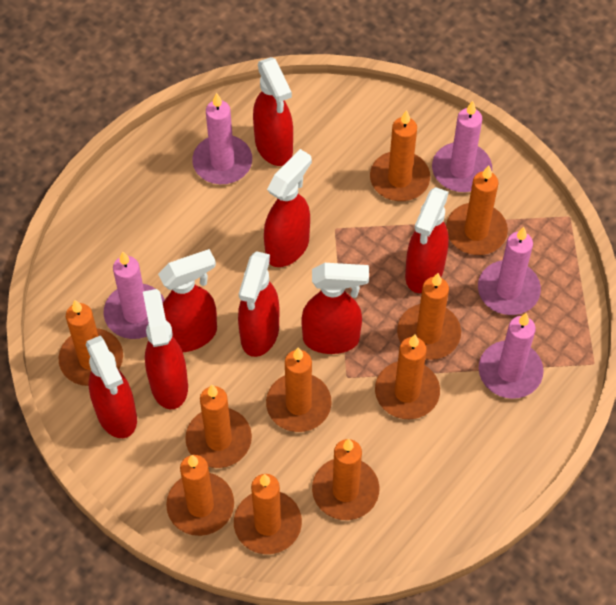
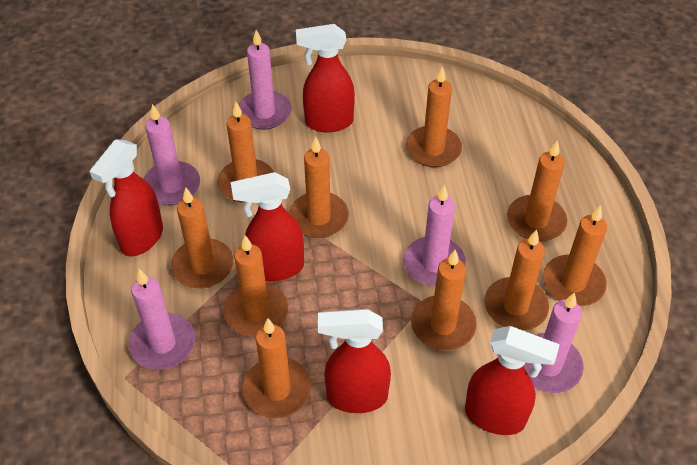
red spray bottle: [86,335,137,438] [143,289,188,409] [158,249,217,352] [238,251,279,357] [253,57,293,166] [264,149,312,267] [301,263,369,354] [405,187,449,293] = 8 -> [89,139,163,256] [231,172,304,281] [296,24,355,132] [318,309,391,413] [465,326,560,435] = 5

